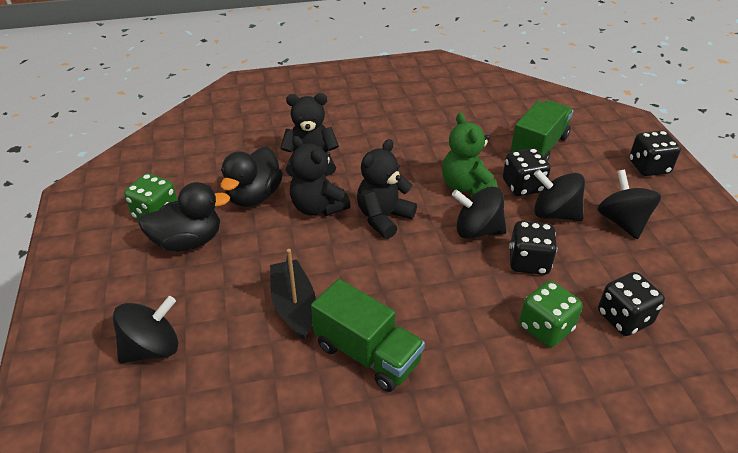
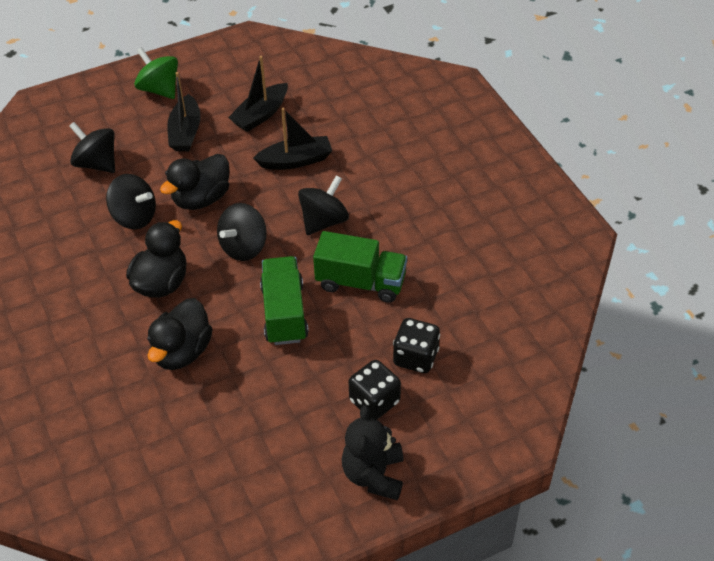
black boat: [270,249,316,340] = 1 -> [167,72,201,151] [228,56,288,132] [253,108,332,170] = 3
black dice: [503,148,551,196] [509,221,557,275] [598,272,665,336] [629,130,681,176] = 4 -> [348,360,401,420] [393,318,440,373] = 2
black duck: [138,182,230,252] [220,147,283,207] = 2 -> [126,220,187,298] [147,298,212,370] [160,154,230,210] = 3
black teddy bear: [280,93,339,177] [290,136,351,216] [357,139,417,239] = 3 -> [342,405,404,500] = 1
green dice: [124,173,178,220] [519,281,583,347] = 2 -> none = 0
green spinning top: none = 0 -> [134,47,178,99] = 1
green teddy bear: [442,113,497,196] = 1 -> none = 0

